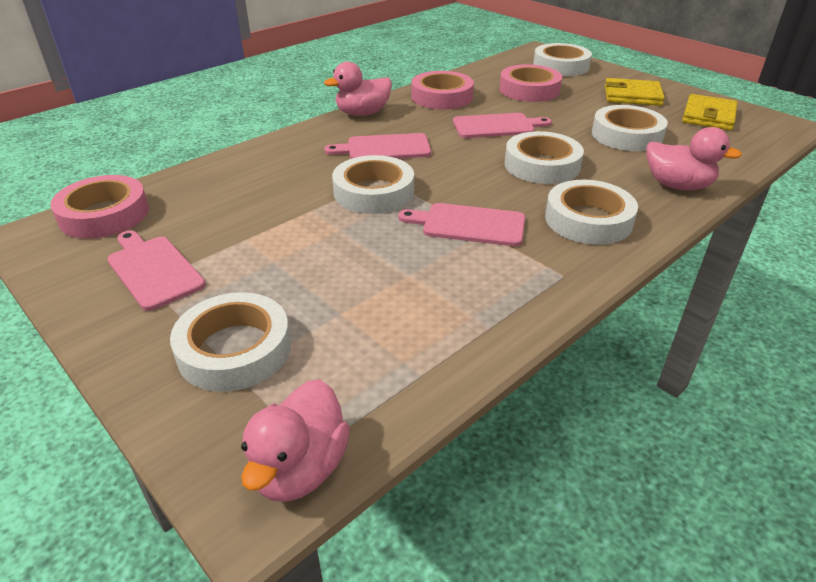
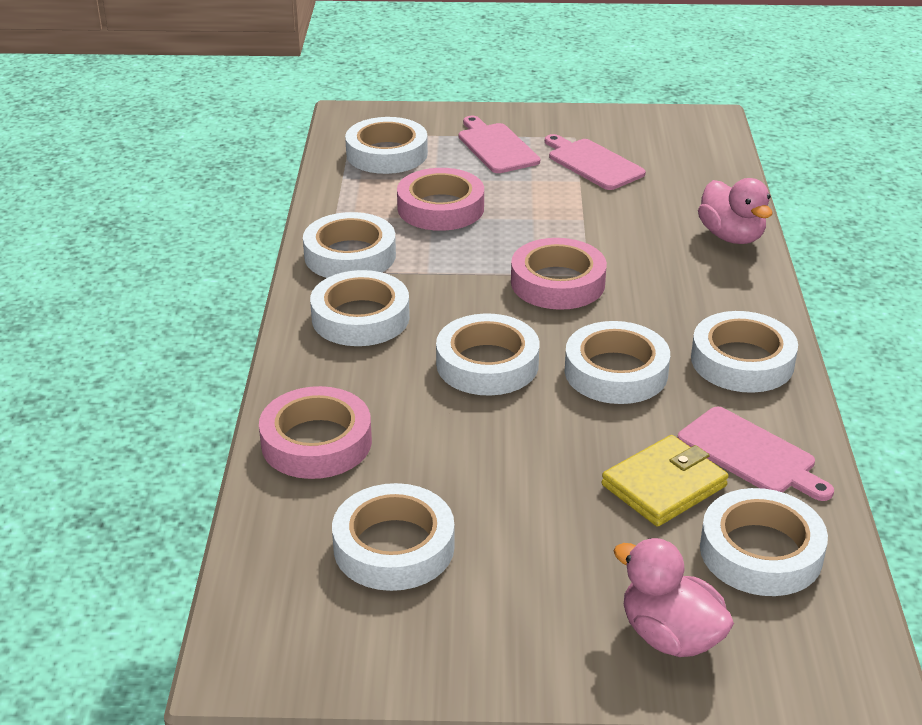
pink cutting board: [107,231,206,311] [324,133,431,159] [399,203,525,246] [453,113,552,138] = 4 -> [459,116,540,173] [545,134,646,190] [678,407,834,501] = 3
pink duck: [241,379,350,502] [324,62,392,116] [647,127,742,190] = 3 -> [614,538,734,657] [698,178,772,244] = 2
white tape: [170,292,291,392] [332,155,414,214] [505,131,584,184] [533,43,592,76] [545,180,638,245] [592,105,668,151] = 6 -> [303,212,396,278] [310,270,410,346] [332,483,455,591] [345,117,428,174] [436,313,540,396] [565,321,670,404] [691,311,798,393] [700,488,828,596] = 8
yellow wallet: [605,78,665,106] [682,94,738,130] = 2 -> [602,435,729,527] = 1

